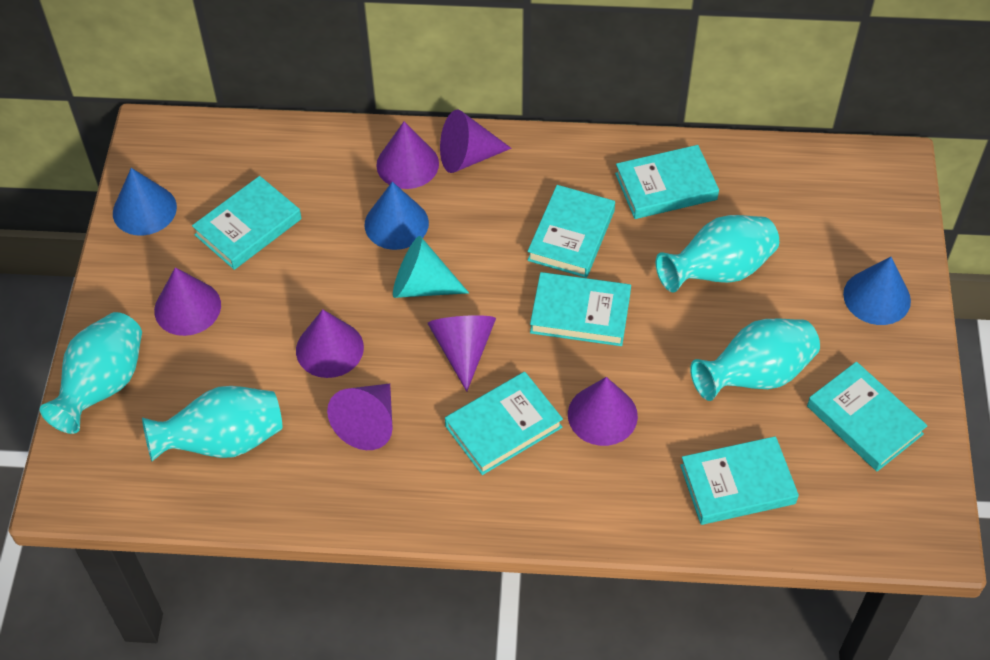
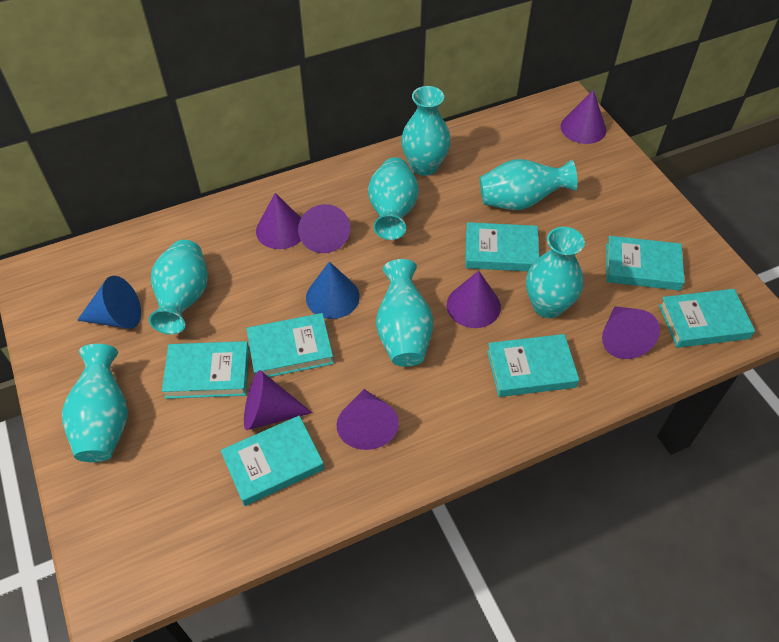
blue cone: [113,168,177,236] [365,182,429,250] [843,257,911,325] = 3 -> [77,276,141,329] [306,261,360,319] = 2
turquoise cone: [393,236,469,298] = 1 -> none = 0
turquoise vase: [40,312,142,434] [142,386,282,461] [656,215,779,293] [690,319,820,401] = 4 -> [62,344,128,462] [149,240,208,334] [368,157,419,240] [376,259,433,367] [401,86,451,176] [480,159,578,210] [526,227,585,318] = 7

